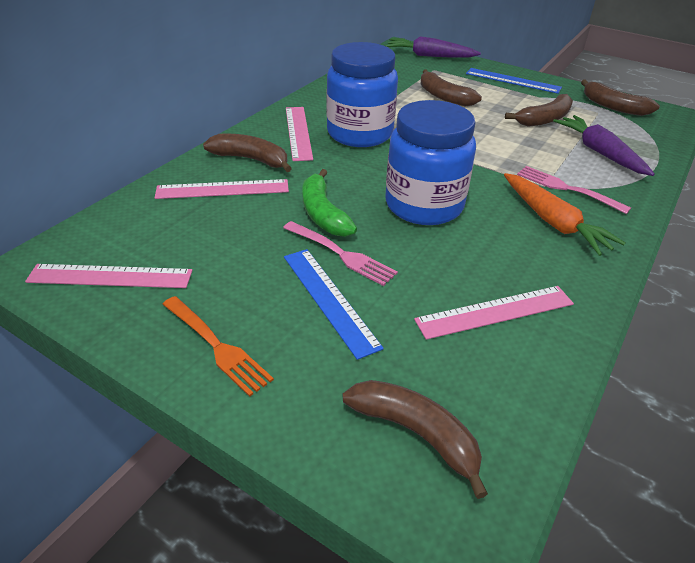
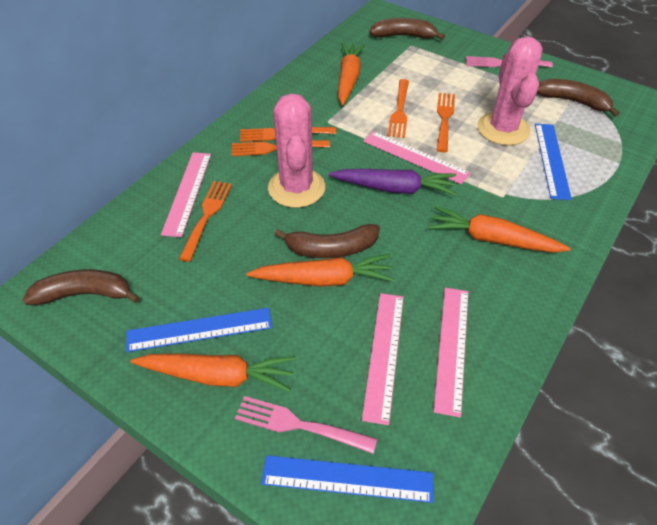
blue jar: [327,42,398,147] [385,100,476,225] = 2 -> none = 0
blue ruler: [284,249,384,360] [466,68,562,94] = 2 -> [126,308,272,352] [261,455,434,503] [535,124,572,200] = 3
brown banana: [203,134,292,172] [343,380,488,499] [421,70,482,107] [505,94,573,126] [581,79,660,116] = 5 -> [23,269,140,305] [274,224,380,258] [369,18,445,40] [537,79,620,117] = 4
green banana: [303,169,357,237] = 1 -> none = 0
orange carrot: [504,173,626,256] = 1 -> [131,354,296,392] [247,254,394,287] [338,43,365,105] [428,206,571,253] = 4
orange fork: [162,296,274,397] = 1 -> [179,181,232,262] [231,140,330,156] [240,127,336,142] [388,79,409,138] [437,93,455,152] = 5
pink cactus: none = 0 -> [268,93,325,208] [477,36,543,145] = 2
purple carrot: [386,36,481,58] [553,115,655,176] = 2 -> [329,169,457,196] = 1

